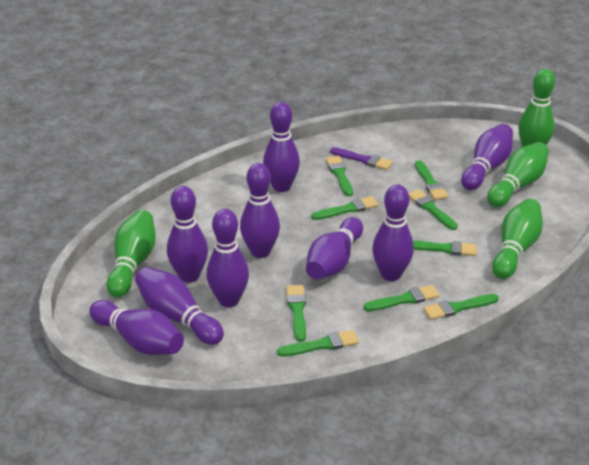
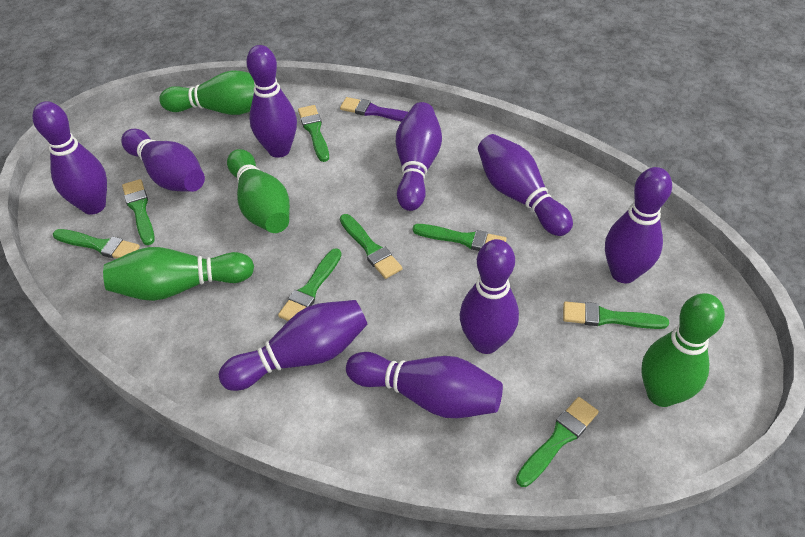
green brush: [277,330,359,356] [286,285,306,342] [311,196,378,220] [326,156,353,196] [363,285,439,311] [408,189,458,230] [413,240,477,256] [415,160,448,200] [423,294,499,320] = 9 -> [53,229,140,258] [122,179,155,245] [278,248,342,321] [298,105,329,162] [340,214,402,279] [413,224,507,251] [516,397,599,487] [563,301,669,329] = 8

